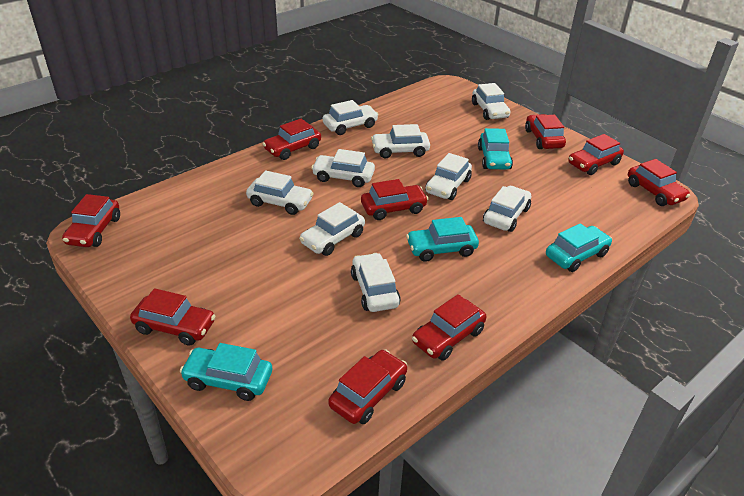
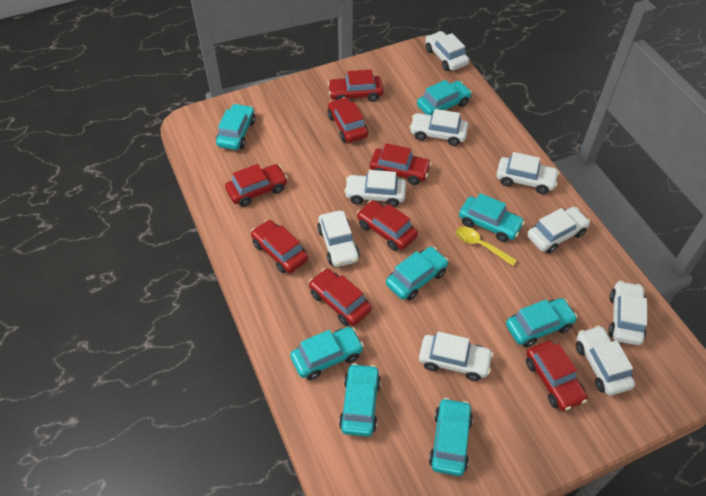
red car: [62,194,120,247] [130,288,215,346] [263,119,321,160] [328,350,407,424] [361,179,428,220] [412,294,486,361] [525,114,566,149] [568,134,624,175] [628,159,690,206] = 9 -> [225,164,288,207] [251,220,308,274] [309,268,372,326] [327,97,368,143] [328,69,383,102] [357,200,418,251] [370,143,432,185] [526,340,588,411] = 8
turquoise car: [180,343,272,401] [406,217,479,262] [478,128,513,170] [546,223,612,272] = 4 -> [216,104,256,150] [290,327,364,380] [339,363,381,437] [386,247,449,301] [417,80,472,115] [429,398,473,476] [459,193,525,242] [506,298,578,347] = 8
yellow spoon: none = 0 -> [456,226,517,266] = 1

